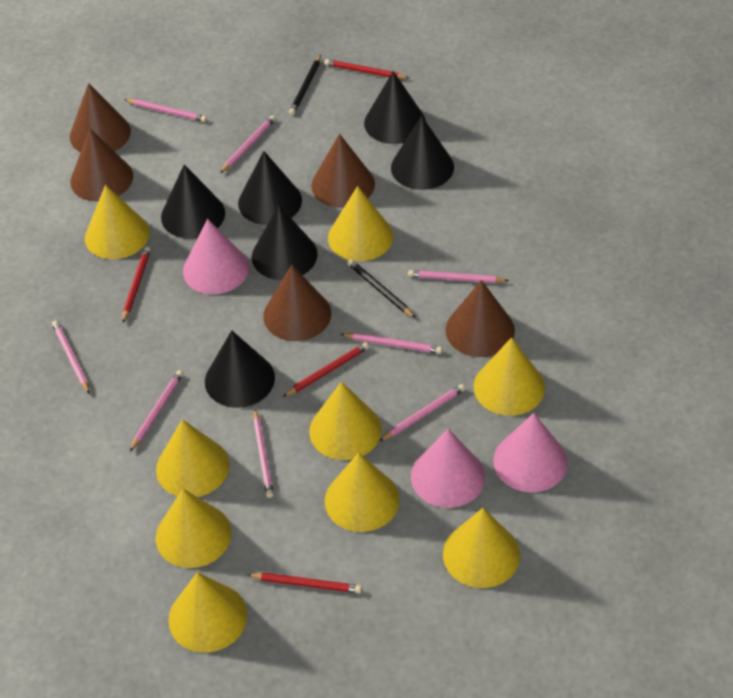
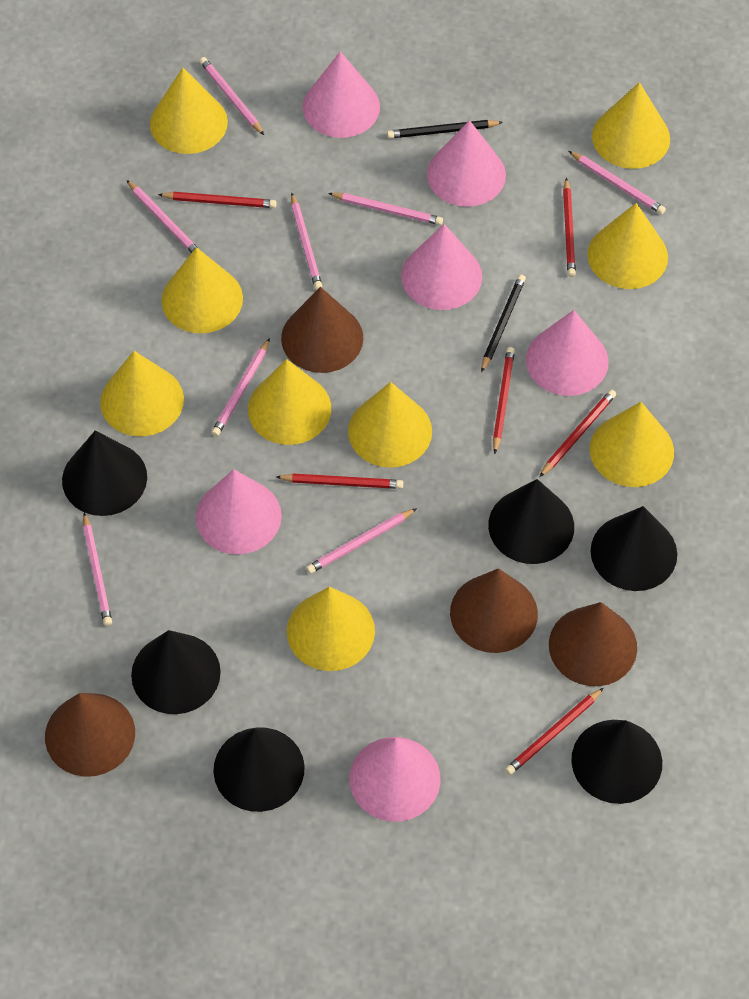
brown cone: [70,83,131,152] [71,129,133,202] [263,265,331,341] [311,134,375,208] [445,280,515,357] = 5 -> [45,693,135,777] [281,287,363,373] [450,568,538,653] [549,602,637,686] = 4
pink cone: [183,219,249,294] [411,429,485,508] [493,413,568,492] = 3 -> [196,469,282,554] [303,51,380,138] [349,737,441,822] [401,224,482,310] [427,120,506,207] [526,310,609,396] = 6
red pencil: [122,247,151,323] [247,572,362,593] [283,342,369,397] [324,59,409,79] = 4 -> [158,192,277,208] [276,473,403,489] [493,347,515,454] [505,688,604,775] [539,390,616,477] [563,178,576,277] = 6

